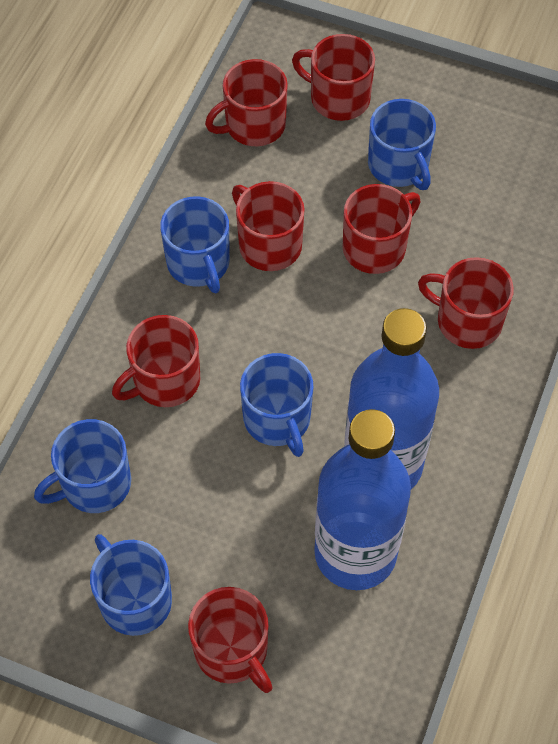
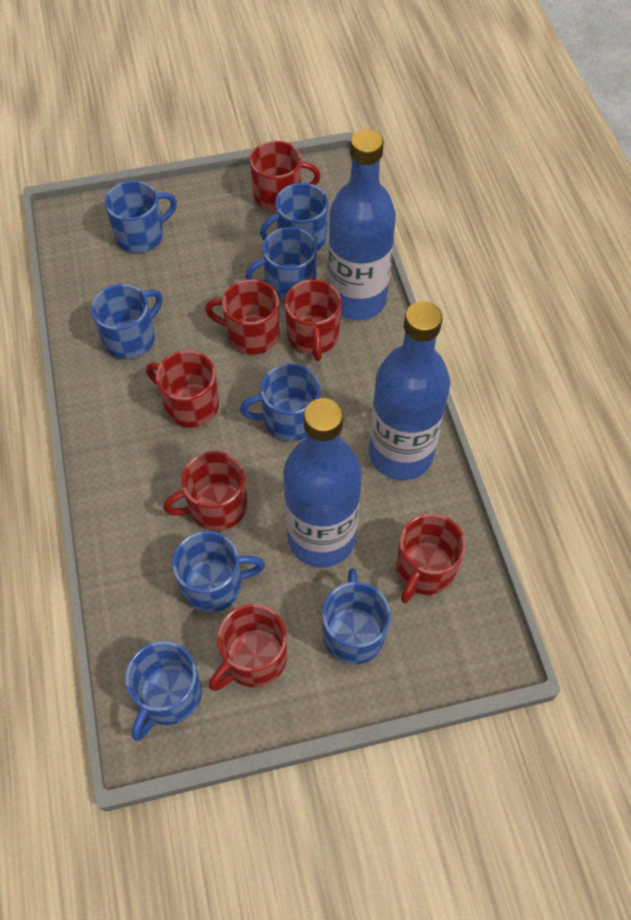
blue bottle: [314,409,411,590] [344,308,439,489] = 2 -> [283,398,362,568] [328,129,396,320] [369,301,450,480] = 3
blue mug: [34,419,131,513] [90,534,172,636] [160,196,230,293] [240,353,314,457] [368,99,436,190] = 5 -> [91,284,162,359] [105,181,177,253] [125,641,202,741] [172,531,265,613] [240,364,321,441] [245,227,317,300] [260,183,328,251] [322,568,391,665] = 8

